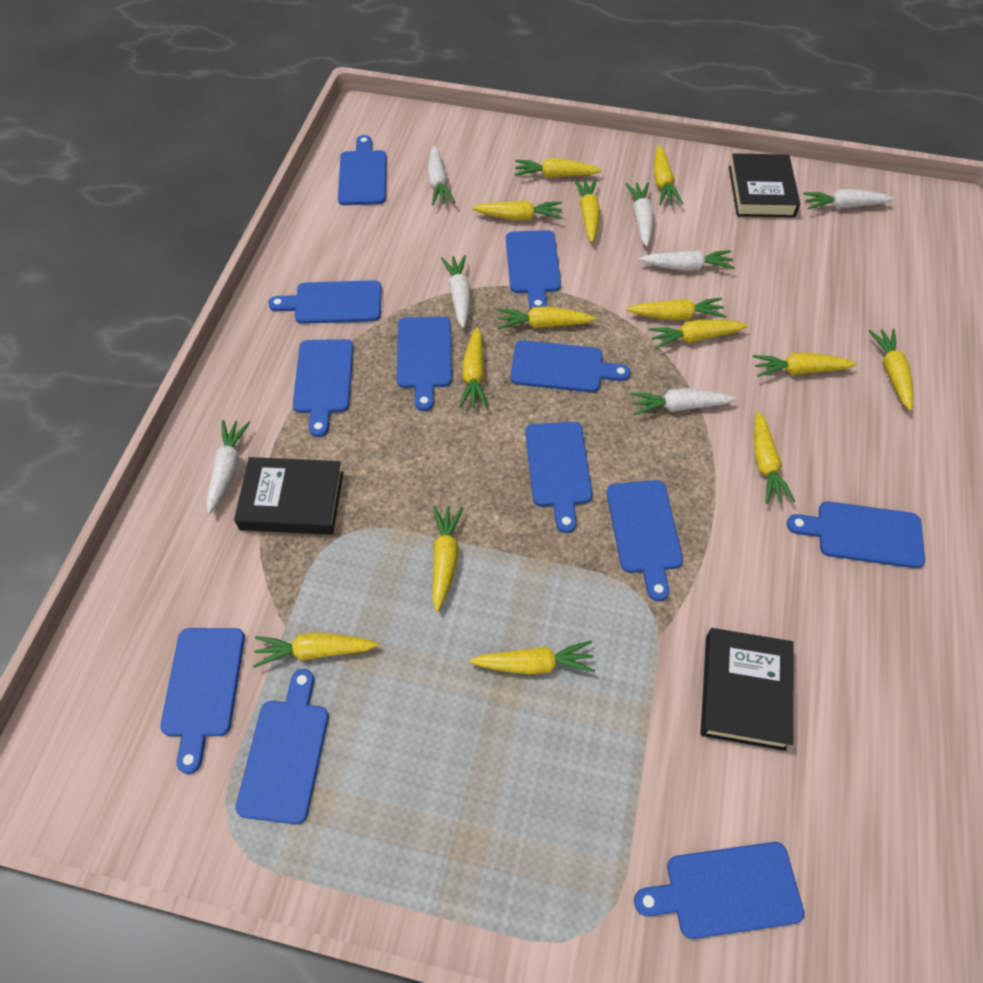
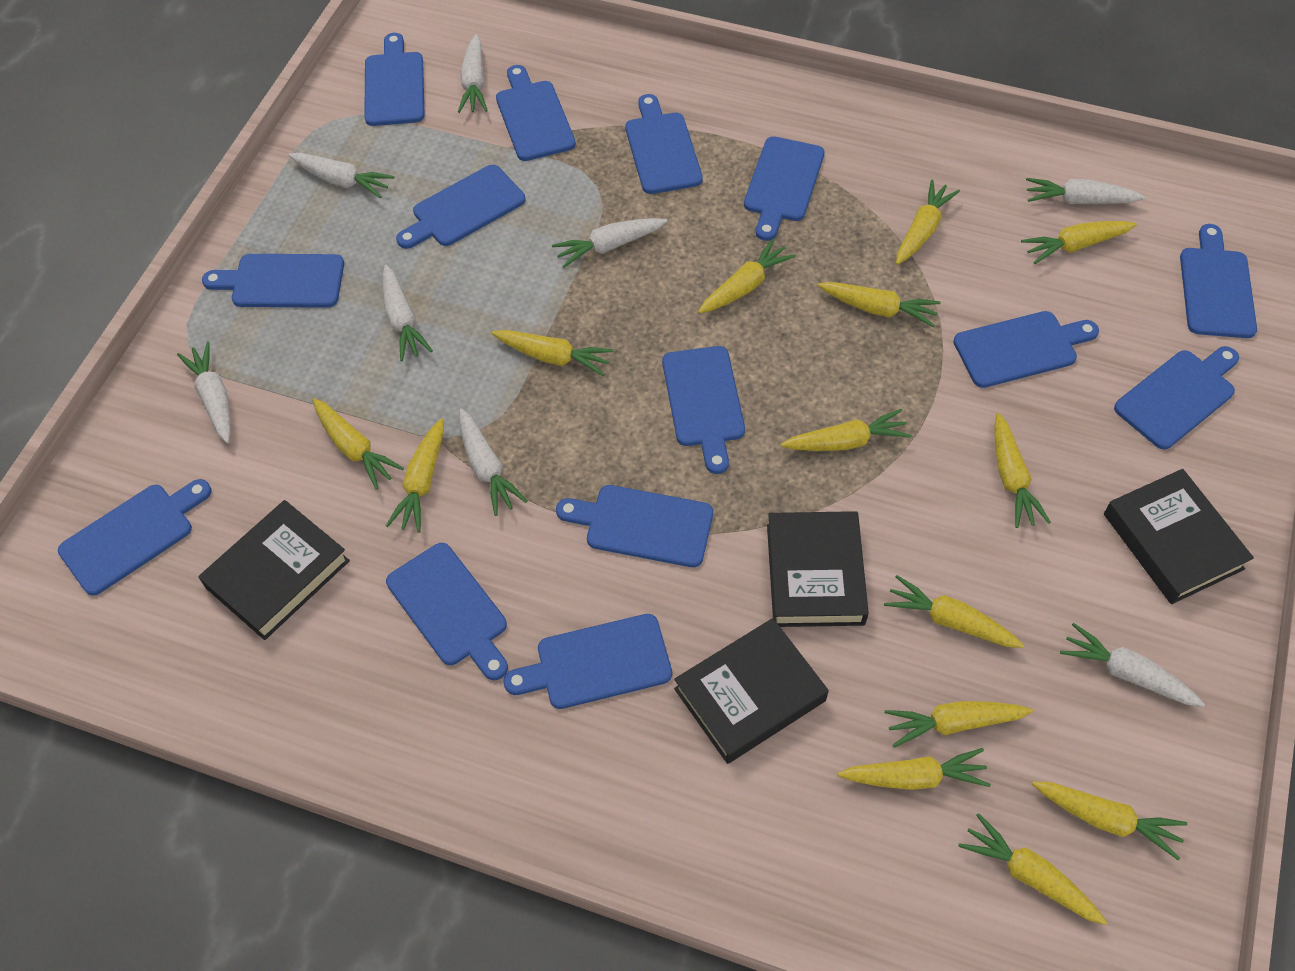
black book: [234,457,343,535] [700,628,793,751] [729,153,800,218] = 3 -> [198,500,350,640] [674,618,829,764] [767,511,869,627] [1104,469,1254,604] = 4
blue cutting board: [160,628,245,774] [236,669,329,824] [268,280,382,324] [293,339,354,437] [338,135,387,205] [397,316,452,411] [506,230,561,310] [511,340,630,393] [525,422,592,533] [607,480,683,601] [634,842,804,939] [787,501,925,568] = 12 -> [58,479,212,596] [202,254,344,308] [364,33,424,126] [386,543,508,680] [396,165,526,249] [496,65,576,161] [504,614,672,709] [556,485,713,567] [625,94,703,194] [662,346,745,474] [744,136,825,241] [953,311,1099,388] [1114,346,1239,450] [1180,224,1257,338] = 14
white carrot: [206,420,250,514] [428,145,455,205] [441,255,471,328] [625,183,653,247] [630,388,736,415] [639,250,735,271] [803,189,894,210] = 7 -> [177,342,231,443] [288,153,394,198] [383,265,433,361] [458,34,488,113] [459,409,527,516] [552,218,668,268] [1026,178,1146,204] [1060,623,1205,707] = 8

